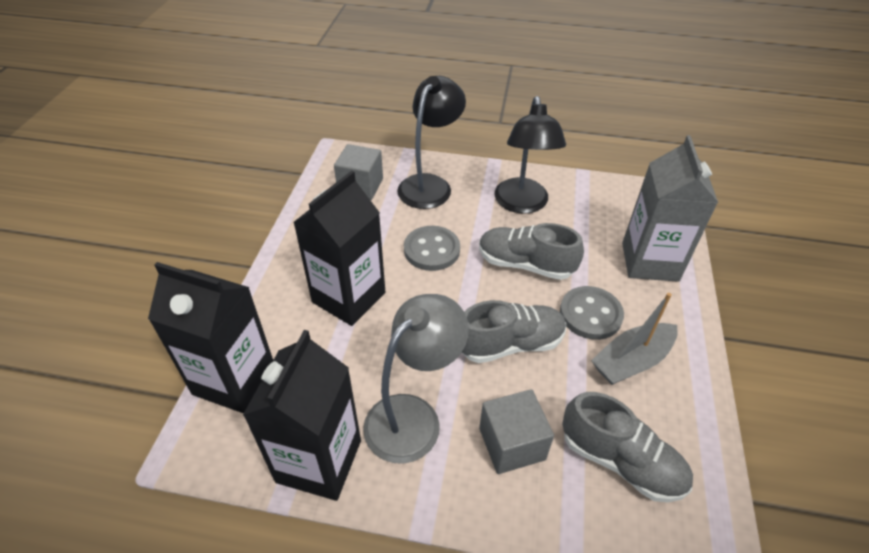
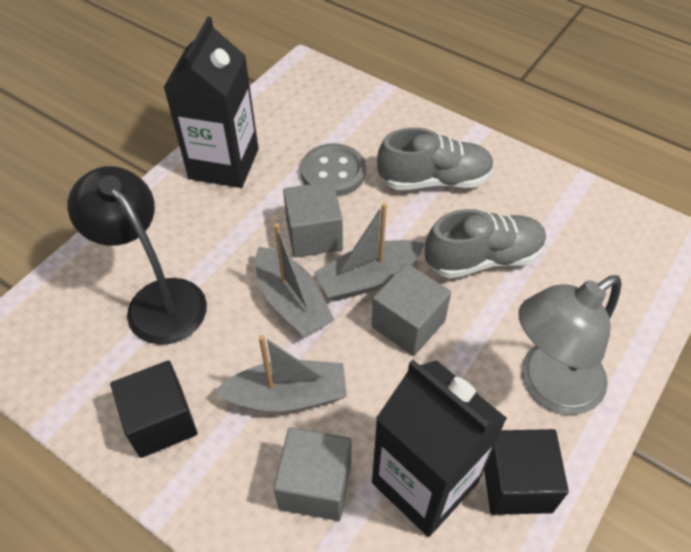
black carton: [148,262,273,413] [243,330,361,501] [293,171,385,326] = 3 -> [163,17,259,188] [372,360,507,537] = 2
black cube: none = 0 -> [110,360,198,458] [484,429,569,515] = 2
black lamp: [397,76,466,209] [494,96,566,214] = 2 -> [67,166,207,345] = 1
grey boat: [591,293,678,385] = 1 -> [214,335,347,412] [255,223,334,337] [314,203,424,301] = 3
grey button: [404,226,460,271] [560,286,624,340] = 2 -> [301,143,366,196] = 1
grey carton: [622,135,718,282] = 1 -> none = 0
grey cube: [334,144,383,200] [479,389,554,474] = 2 -> [273,427,352,521] [283,181,343,258] [371,263,451,356] = 3
grey shoe: [462,300,566,363] [479,223,584,280] [562,392,693,502] = 3 -> [377,128,494,190] [425,209,546,278] = 2

